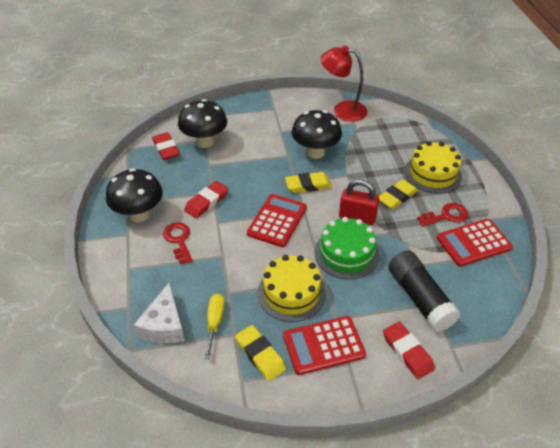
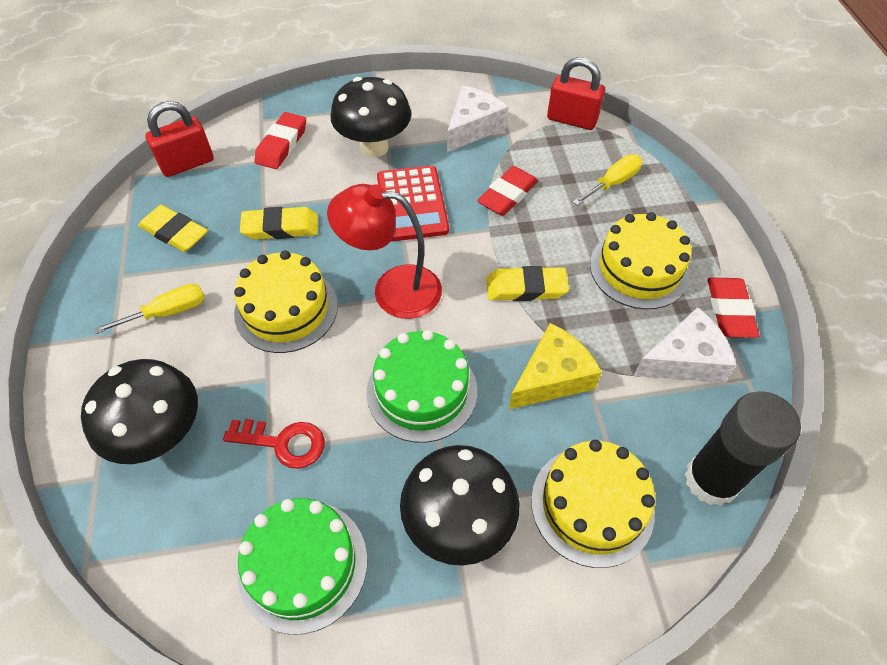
green cake: [315,217,379,279] = 1 -> [238,498,367,635] [366,330,477,443] = 2
red calculator: [247,194,307,247] [283,316,366,375] [437,219,513,267] = 3 -> [377,165,449,242] = 1
red key: [163,222,193,264] [417,203,468,227] = 2 -> [223,419,325,469] = 1
red padlock: [339,179,379,225] = 1 -> [145,101,214,177] [547,57,605,130] = 2
white cheese: [134,283,185,343] = 1 -> [447,86,508,152] [634,307,737,383] = 2
yellow cake: [258,255,326,322] [404,141,462,194] = 2 -> [234,250,338,353] [531,440,655,568] [590,212,692,309] = 3
yellow cheese: none = 0 -> [509,323,602,409] = 1
yellow screwdriver: [205,293,225,359] = 1 -> [94,284,205,334] [573,154,642,205] = 2

